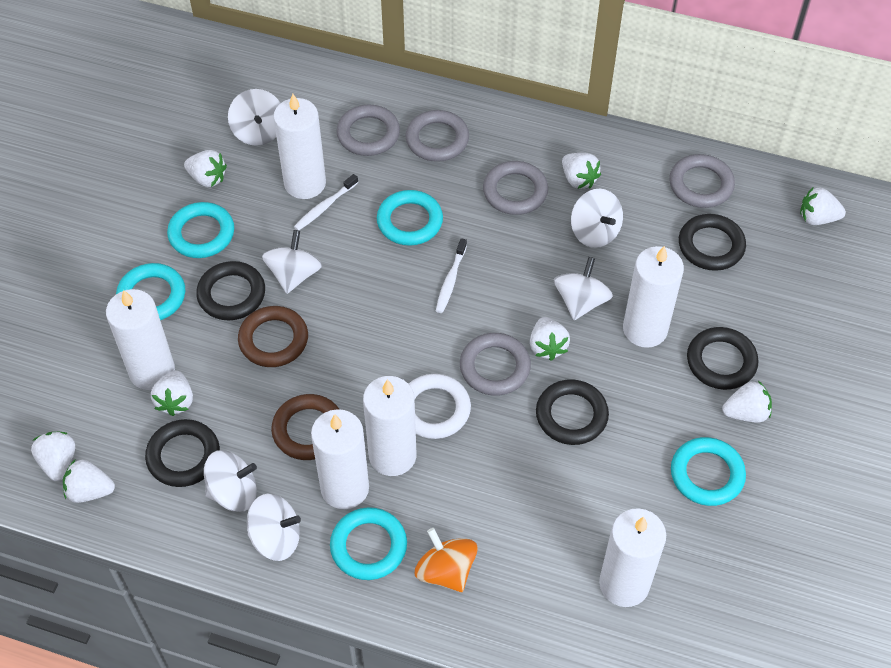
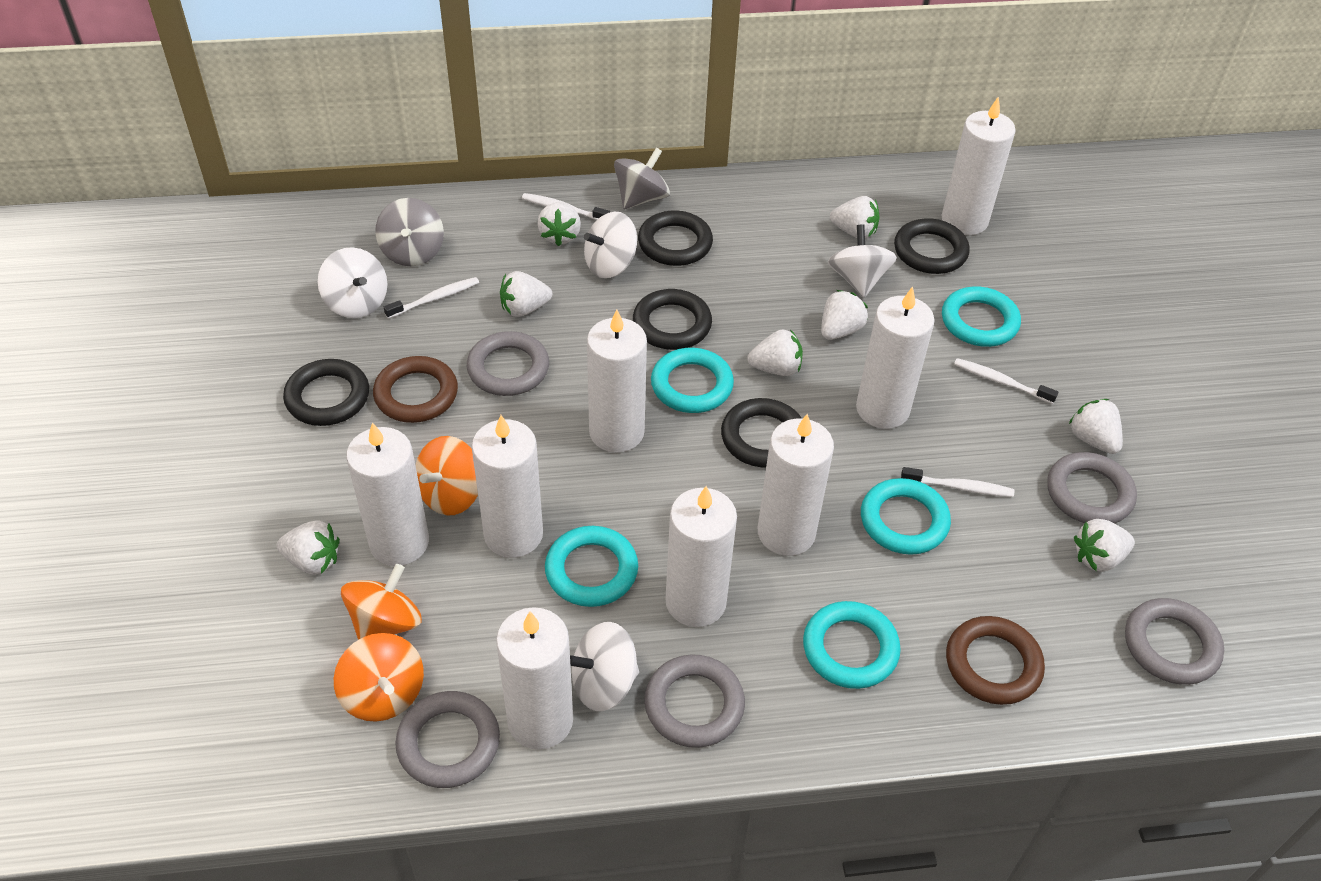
grey spinning top: none = 0 -> [375,198,444,266] [614,148,670,209] = 2
orange spinning top: [415,528,478,592] = 1 -> [334,633,424,722] [341,564,422,640] [415,436,478,515] = 3
white candle: [106,289,175,390] [273,94,326,199] [311,409,369,509] [363,376,416,476] [599,508,666,607] [623,246,684,348] = 6 -> [346,422,429,566] [472,415,543,558] [496,607,573,750] [587,310,647,453] [665,486,737,627] [758,414,834,556] [856,286,935,429] [942,97,1016,235] = 8
white ring: [409,374,471,439] = 1 -> none = 0
white spinning top: [204,450,257,512] [228,89,280,146] [247,493,301,561] [262,230,322,294] [554,257,613,320] [571,189,623,248] = 6 -> [318,247,387,318] [570,622,639,711] [584,212,637,278] [828,224,897,297] = 4
white toothbrush: [294,174,358,230] [436,238,467,313] = 2 -> [384,277,479,319] [522,193,610,220] [901,467,1014,497] [954,358,1058,404] = 4

